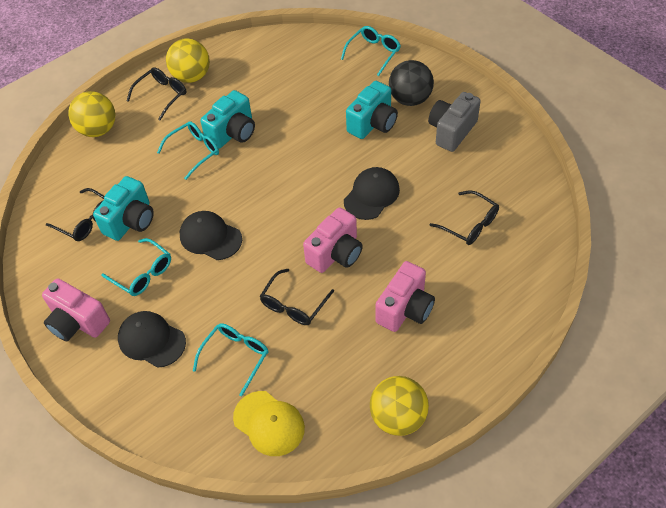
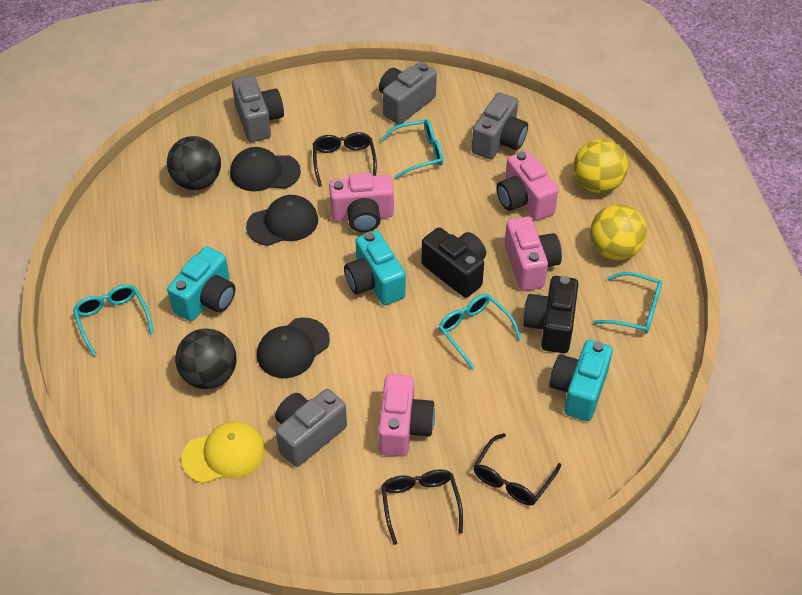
black ball: [389,60,434,106] = 1 -> [167,136,221,190] [175,328,237,389] = 2
black camera: none = 0 -> [421,227,486,298] [523,276,578,353] = 2
black glasses: [46,188,104,241] [127,67,186,120] [260,269,334,325] [429,190,499,245] = 4 -> [313,132,377,187] [381,469,463,545] [474,433,561,505] = 3
grey camera: [428,92,481,152] = 1 -> [232,75,284,142] [275,389,347,467] [379,62,437,125] [472,92,528,160] = 4
pink camera: [42,278,110,341] [303,207,363,273] [375,261,435,332] = 3 -> [329,173,394,232] [378,374,435,457] [497,150,558,221] [504,217,562,291] = 4
yellow ball: [68,91,115,137] [166,38,210,83] [370,376,429,436] = 3 -> [574,139,628,193] [590,204,647,260] = 2

